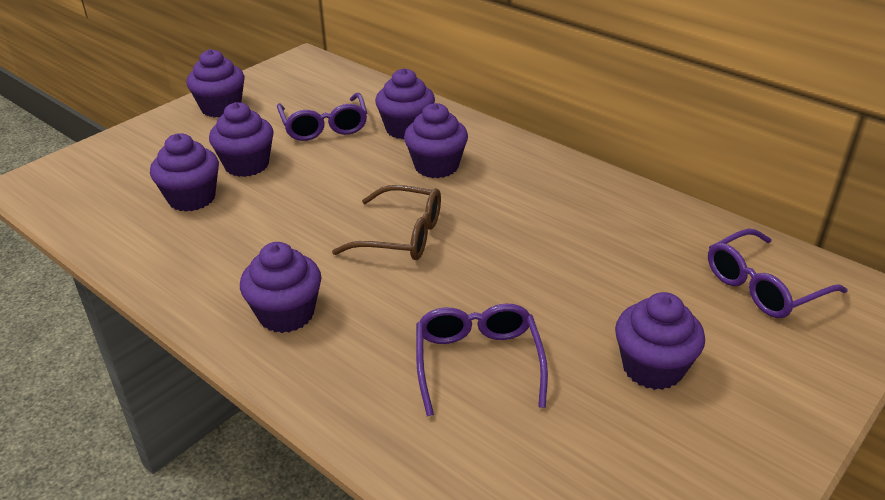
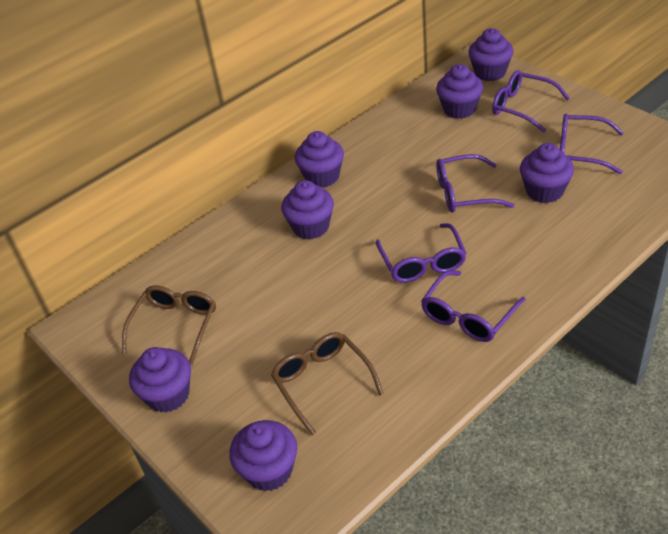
brown glasses: [332,185,441,260] = 1 -> [122,285,216,366] [271,332,384,435] = 2
purple glasses: [277,93,367,141] [416,304,548,416] [708,229,848,318] = 3 -> [376,223,466,283] [421,270,526,342] [436,154,514,213] [492,70,570,132] [560,114,624,174] = 5

